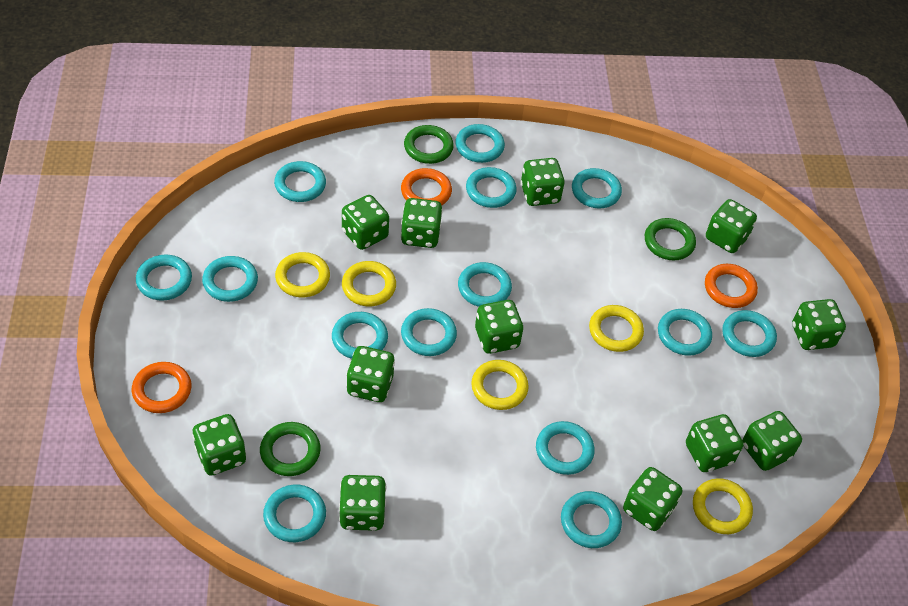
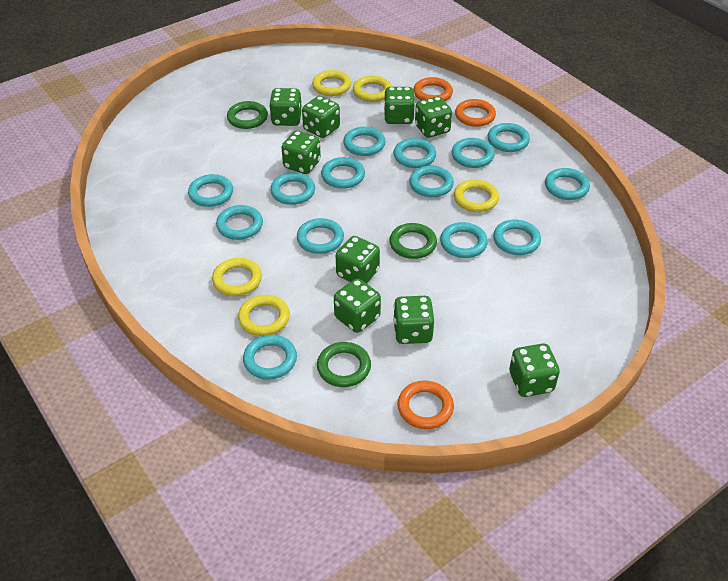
green dice: [192,414,246,476] [339,475,386,531] [342,195,389,250] [346,346,395,402] [401,198,443,248] [475,300,524,354] [521,158,564,206] [623,467,682,531] [686,414,743,472] [706,199,757,253] [742,411,802,471] [792,299,846,350] = 12 -> [269,88,302,126] [281,131,321,174] [302,96,340,138] [334,279,381,333] [336,236,380,284] [384,87,415,124] [393,296,435,344] [415,96,452,138] [509,344,560,397] = 9

